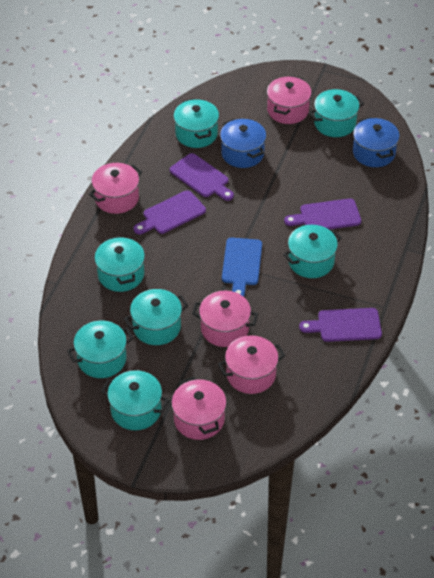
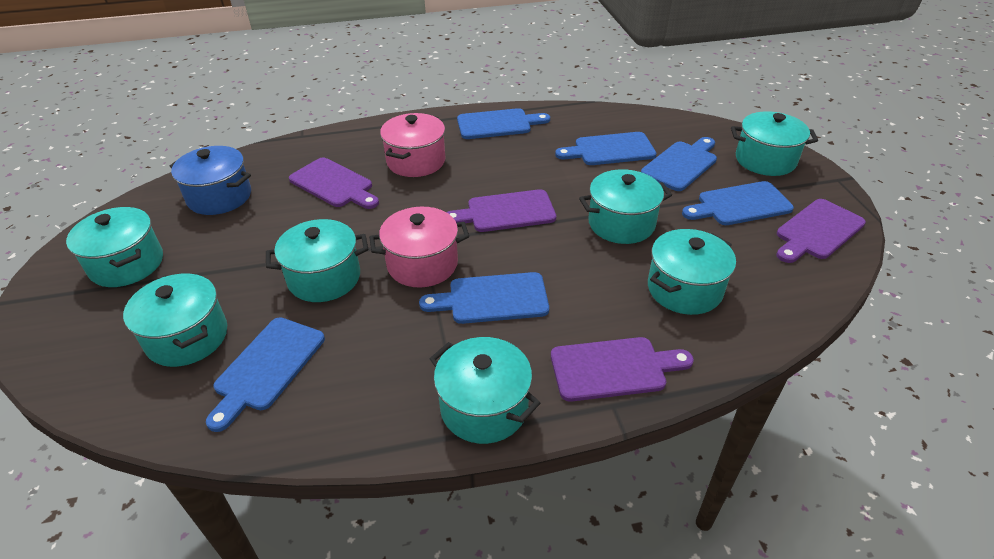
blue cutting board: [222,238,262,297] = 1 -> [206,317,325,432] [419,272,549,324] [457,108,550,139] [555,132,656,165] [641,137,717,191] [682,181,794,225] = 6
blue pot: [220,119,266,168] [353,117,400,167] = 2 -> [170,146,251,215] = 1
pink pot: [89,163,142,214] [171,377,227,440] [192,291,258,347] [218,335,285,394] [267,76,312,124] = 5 -> [369,207,469,288] [380,113,445,177] = 2

